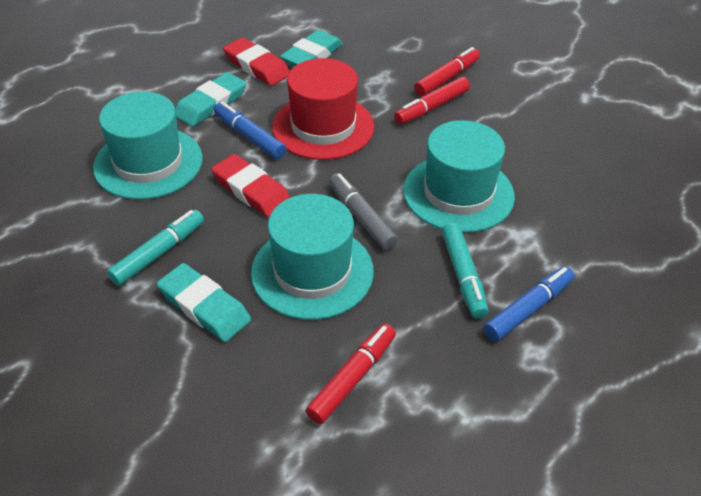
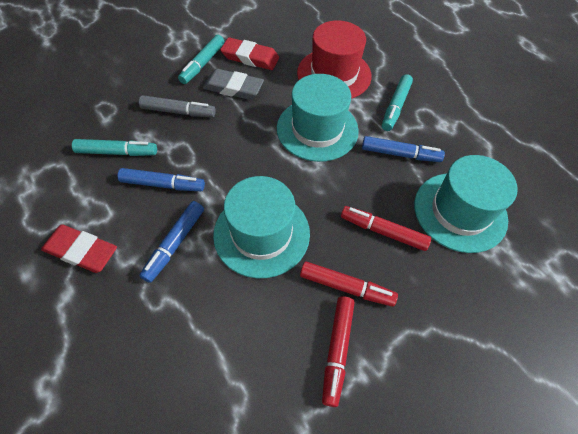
blue marker: [214,101,286,159] [484,266,574,342] = 2 -> [118,168,205,191] [139,201,204,283] [362,136,445,162] = 3
grey eraser: none = 0 -> [203,69,264,100] = 1
turquoise eraser: [157,263,251,342] [175,72,246,127] [280,30,343,66] = 3 -> none = 0
turquoise marker: [107,210,204,286] [442,223,489,319] = 2 -> [72,139,157,156] [178,35,225,84] [382,74,413,131] = 3

